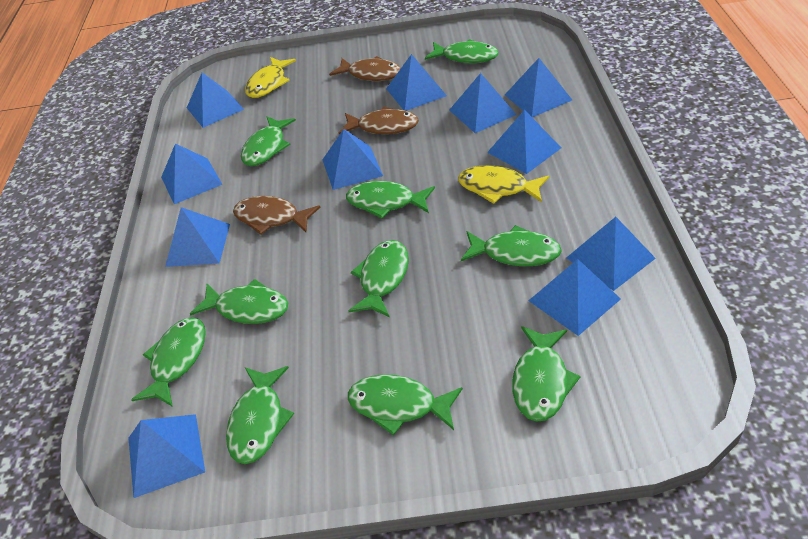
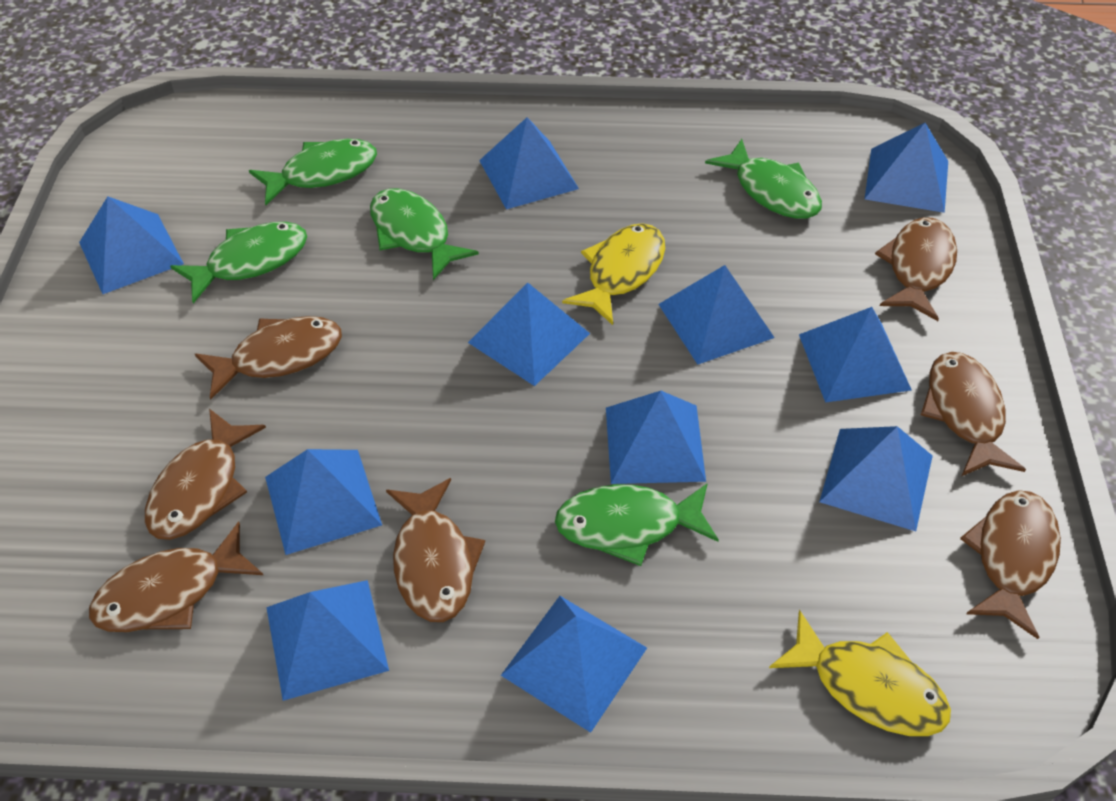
brown fish: [233,196,321,235] [329,56,401,81] [339,106,419,134] = 3 -> [89,522,263,632] [145,409,266,540] [195,316,342,400] [386,478,485,622] [875,217,957,321] [921,352,1026,476] [960,490,1061,639] = 7
green fish: [131,317,206,407] [190,279,288,324] [226,366,294,464] [241,116,296,166] [346,181,435,219] [348,374,463,435] [349,240,409,317] [425,39,498,63] [461,225,562,266] [512,326,580,422] = 10 -> [170,222,307,303] [249,139,377,205] [370,189,479,280] [555,483,719,566] [705,139,822,219] = 5

